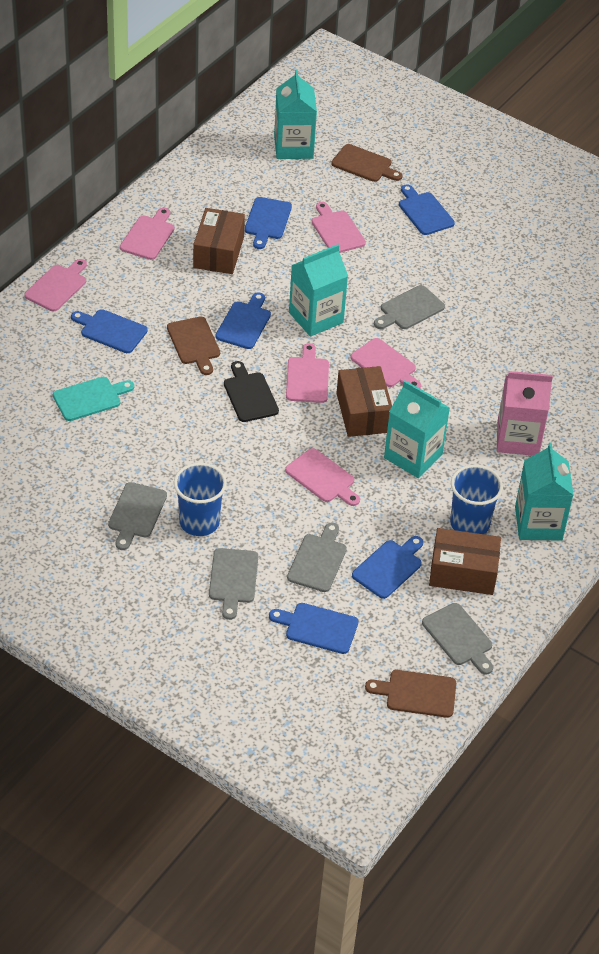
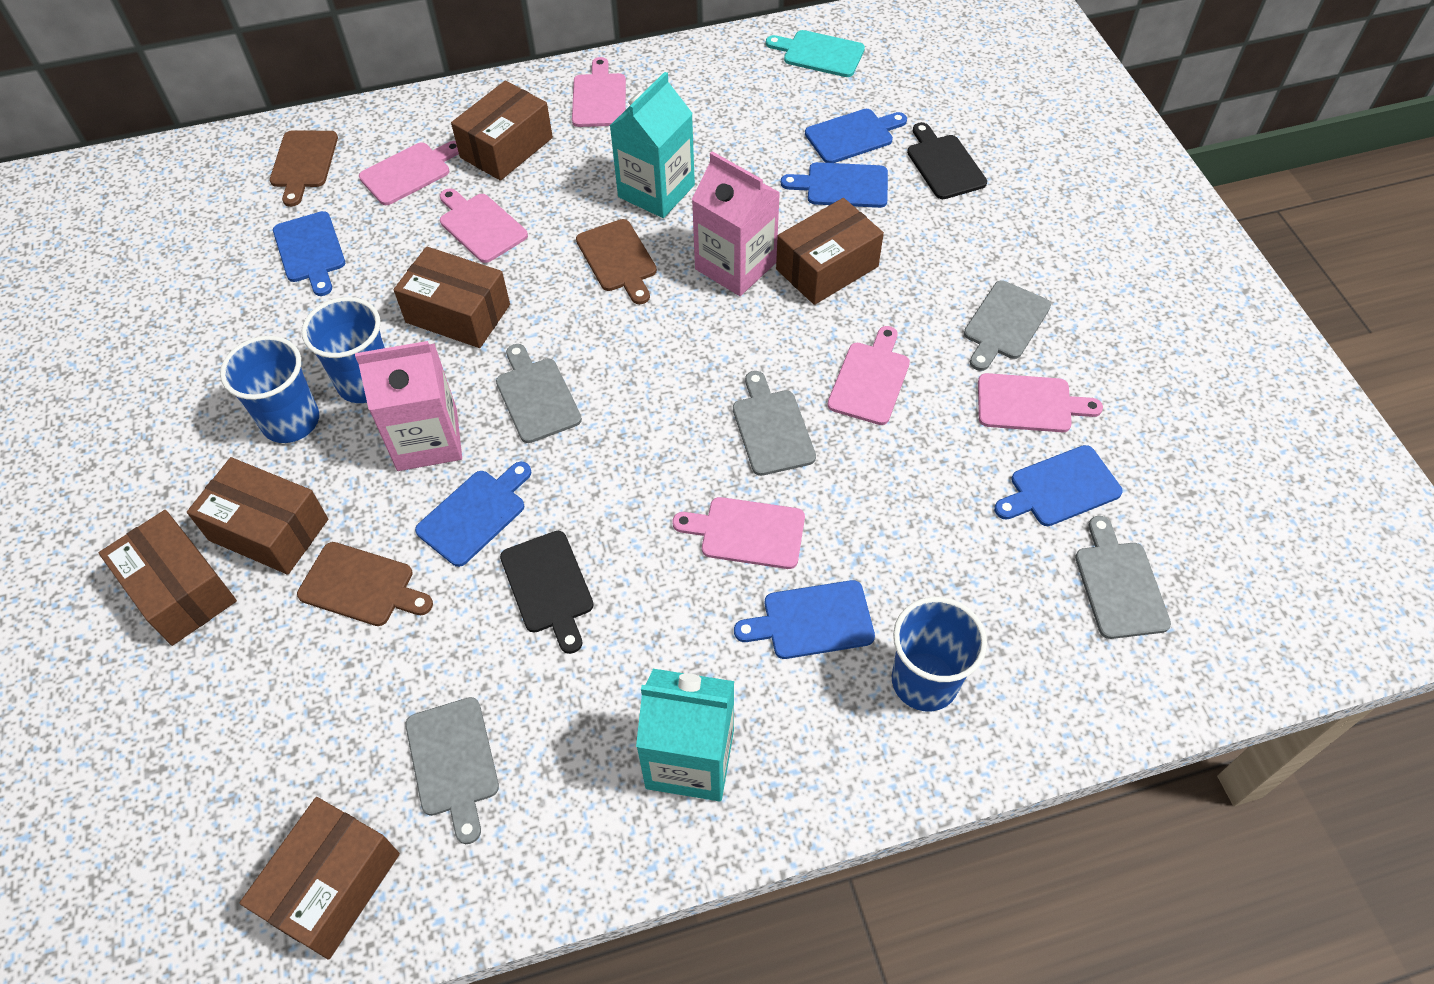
black cutting board: [224,361,279,422] = 1 -> [500,531,594,654] [907,122,987,199] = 2
blue cup: [174,463,227,536] [450,465,503,534] = 2 -> [220,336,319,443] [302,297,385,403] [892,597,987,711] = 3
brown box: [193,208,245,274] [336,366,392,437] [429,528,501,595] = 3 -> [99,510,237,646] [187,457,328,575] [240,797,400,960] [394,246,510,348] [451,80,553,181] [776,198,884,305] = 6
pink carton: [497,371,553,456] = 1 -> [355,341,462,471] [691,151,780,296] = 2
turquoise carton: [274,69,317,159] [289,244,348,337] [384,380,450,478] [515,442,574,541] = 4 -> [610,72,695,218] [636,669,734,801] = 2

